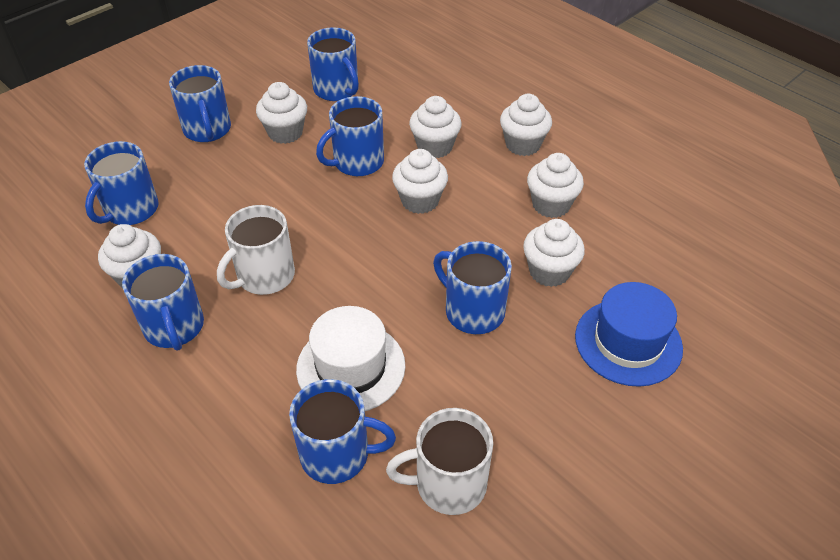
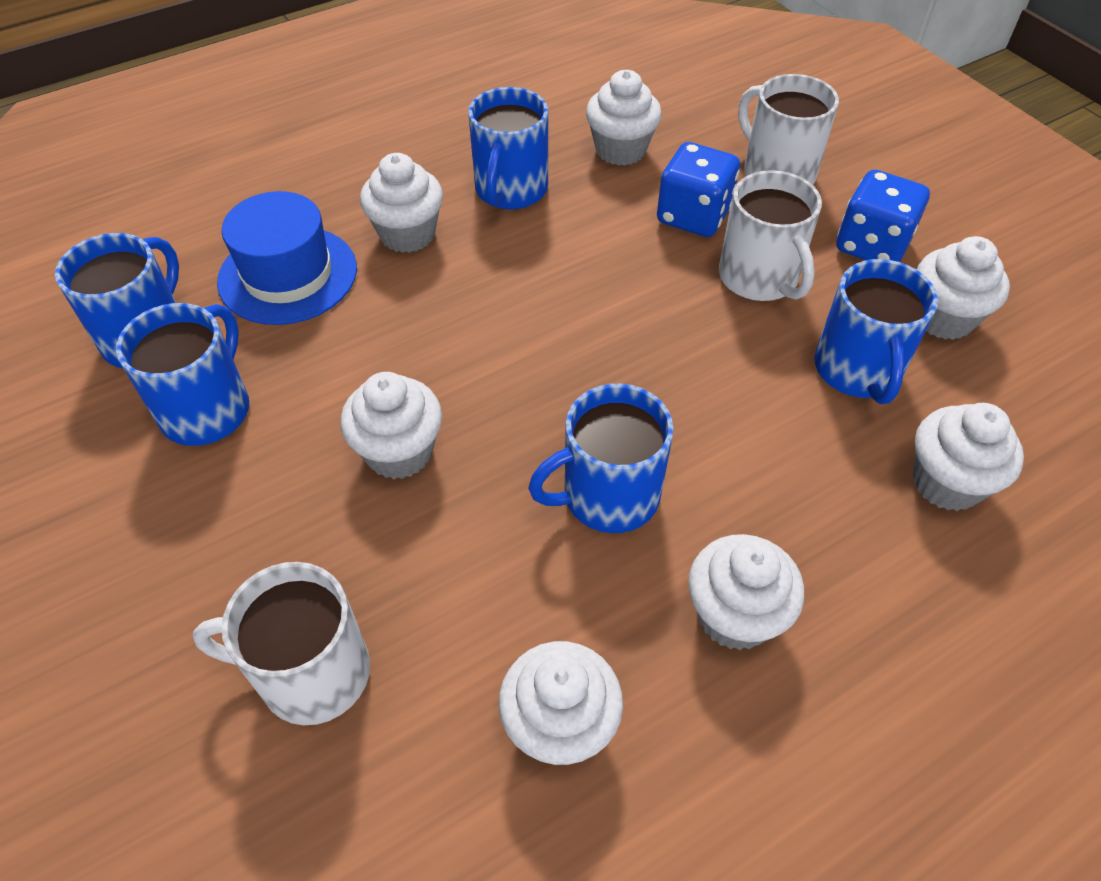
blue dice: none = 0 -> [657,142,740,237] [836,170,930,262] = 2
blue mug: [84,141,159,225] [122,254,204,351] [169,65,231,142] [289,379,396,484] [307,27,359,101] [316,96,384,176] [433,241,512,334] = 7 -> [55,233,179,368] [116,303,249,446] [468,87,548,210] [528,383,674,533] [814,259,938,404] = 5
white hat: [296,306,405,411] = 1 -> none = 0
white mug: [217,205,295,295] [386,408,493,515] = 2 -> [192,562,370,725] [719,170,822,301] [738,74,839,185] = 3

